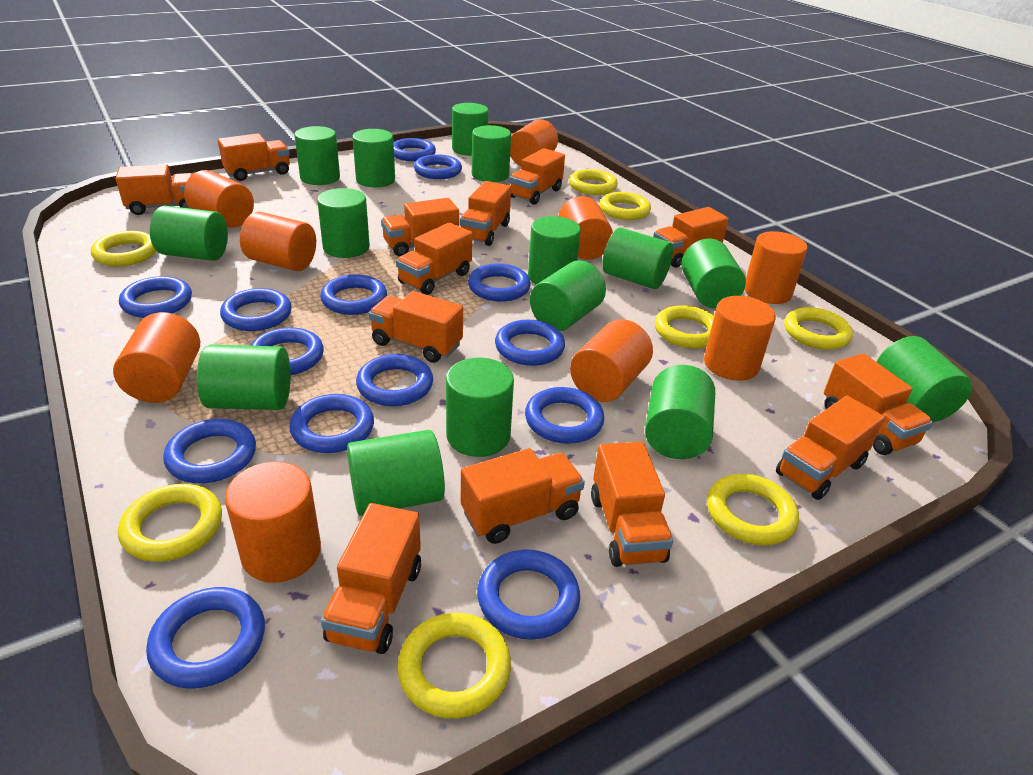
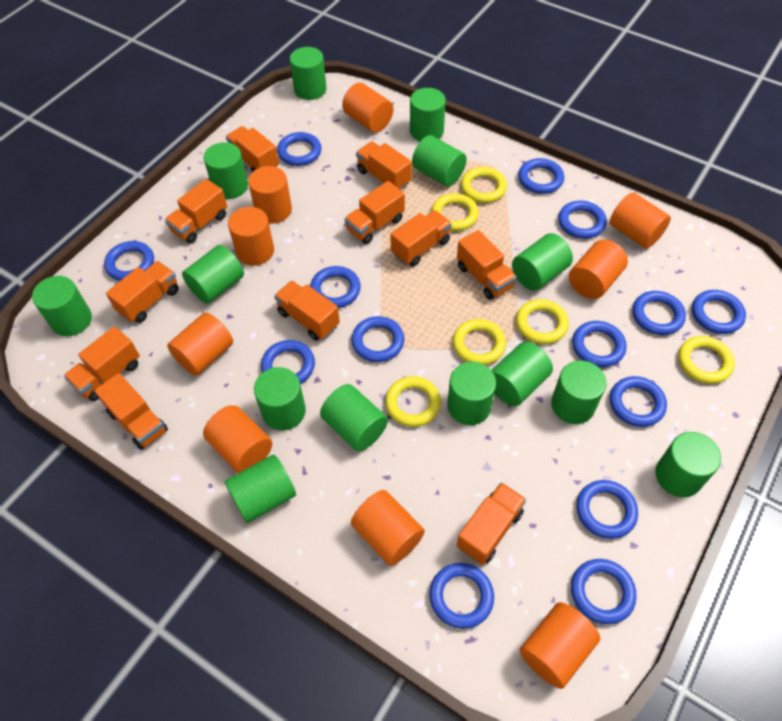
green cylinder: [150,206,228,261] [197,345,291,410] [295,126,340,185] [317,188,370,258] [347,430,445,516] [352,129,395,187] [446,358,514,457] [452,103,488,156] [472,125,511,182] [528,216,581,285] [530,260,606,331] [602,227,673,289] [645,365,715,459] [681,239,746,309] [877,336,972,422] = 15 -> [32,276,92,336] [182,245,244,304] [204,142,248,199] [225,454,296,523] [254,367,306,431] [290,47,326,100] [320,384,388,451] [410,88,446,141] [412,135,467,187] [447,362,496,425] [491,342,553,406] [512,233,573,291] [551,361,607,424] [655,432,721,497] = 14
orange truck: [115,164,193,215] [218,133,290,181] [321,503,421,654] [369,291,463,363] [381,198,459,256] [396,222,472,295] [460,181,511,246] [461,448,585,544] [510,148,565,205] [591,442,673,567] [653,207,729,268] [776,396,885,500] [824,353,933,455] = 13 -> [64,326,140,401] [94,373,168,450] [106,261,179,323] [165,179,227,244] [226,126,279,172] [274,281,340,341] [344,181,405,244] [356,141,412,190] [390,210,452,266] [457,230,516,300] [457,482,526,565] = 11
yellow ring: [91,231,156,266] [118,484,222,562] [397,613,511,719] [569,169,618,195] [600,192,651,220] [655,305,714,348] [707,474,799,545] [784,307,853,350] = 8 -> [385,376,441,427] [431,193,479,231] [453,319,506,365] [461,167,507,203] [516,299,569,344] [678,336,735,384] = 6

